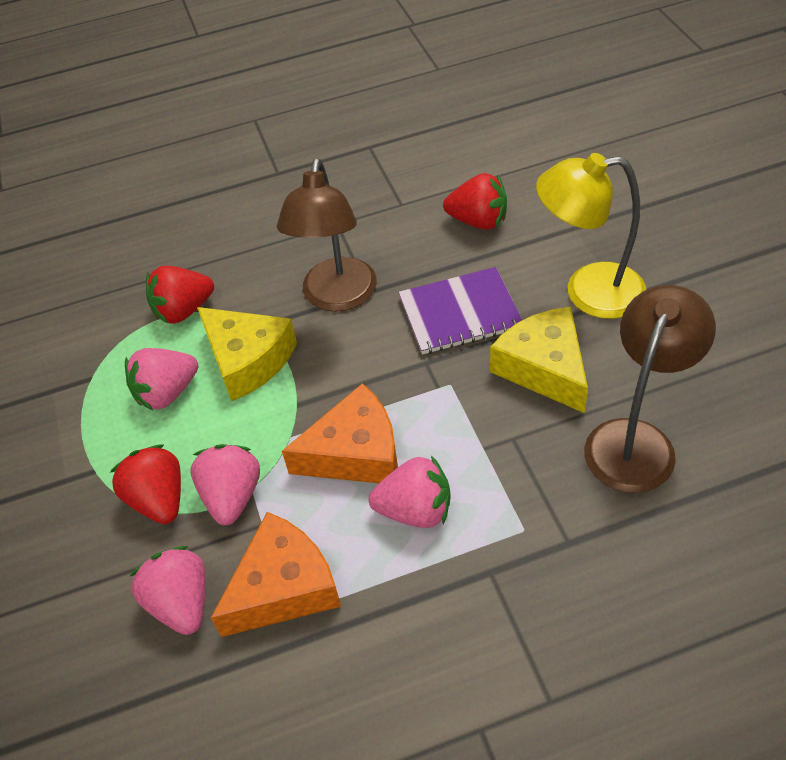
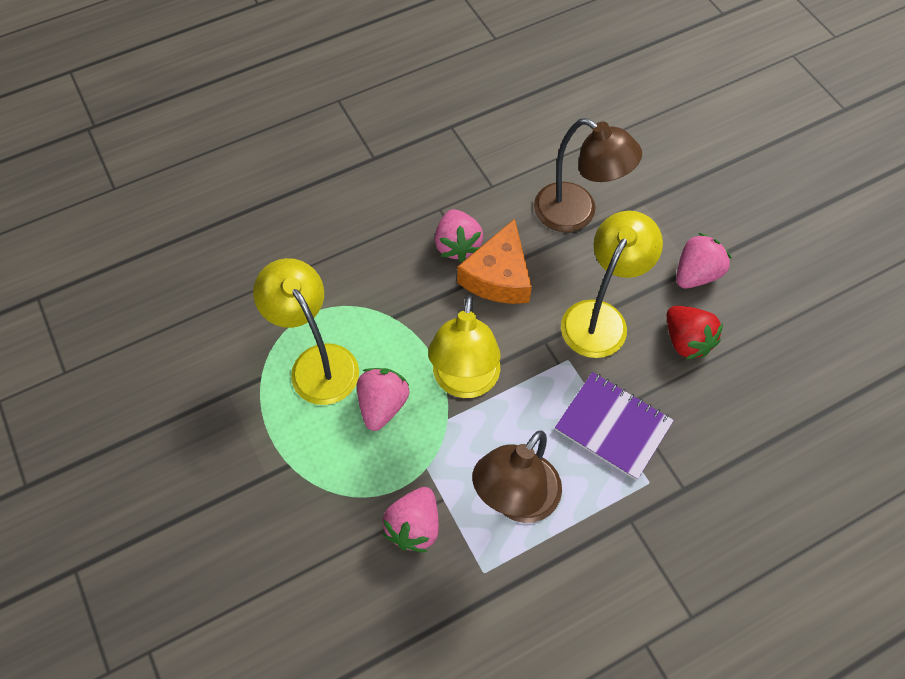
orange cheese: [211,512,341,637] [282,383,398,483] = 2 -> [457,219,532,304] = 1
red strawberry: [110,445,181,524] [146,266,214,324] [443,173,507,230] = 3 -> [667,306,723,360] = 1
yellow cheese: [197,307,297,402] [490,307,588,413] = 2 -> none = 0
yellow lamp: [536,153,646,319] = 1 -> [253,258,359,405] [428,295,501,398] [561,211,663,358] = 3

